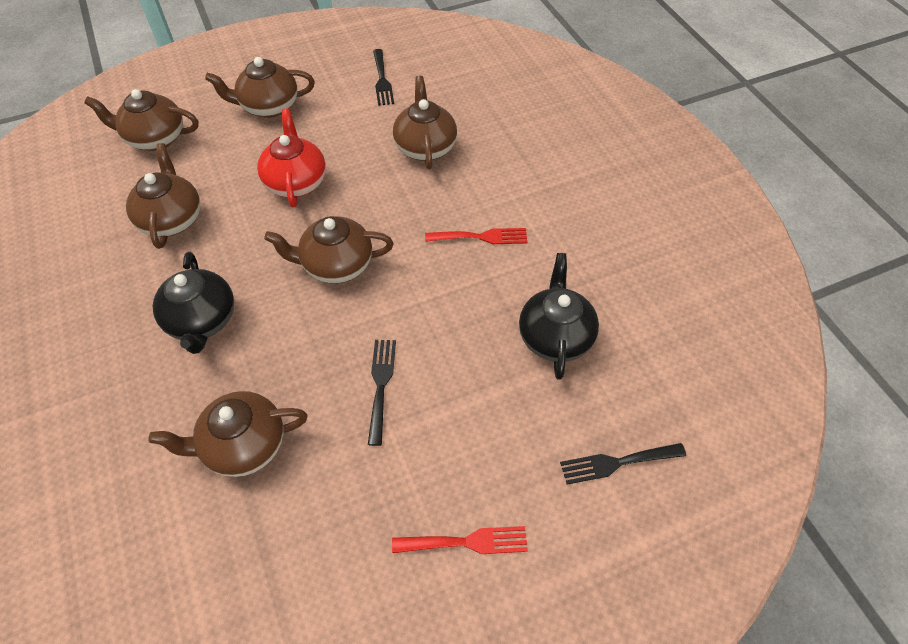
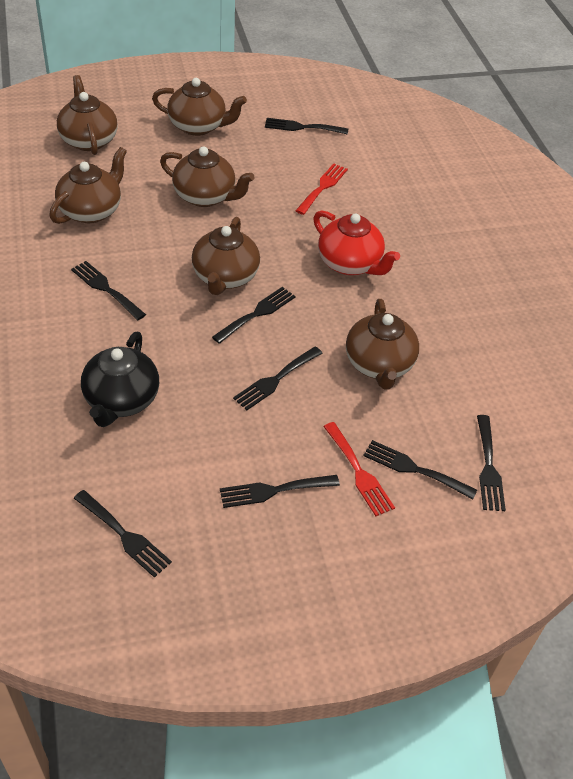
black fork: [368,340,396,446] [373,49,394,106] [560,443,686,485] = 3 -> [71,261,146,320] [74,490,172,578] [212,287,296,344] [220,475,340,508] [233,347,323,410] [265,118,349,135] [363,440,477,500] [477,415,506,511] = 8
black teapot: [153,252,234,354] [519,253,599,380] = 2 -> [81,332,159,427] = 1

